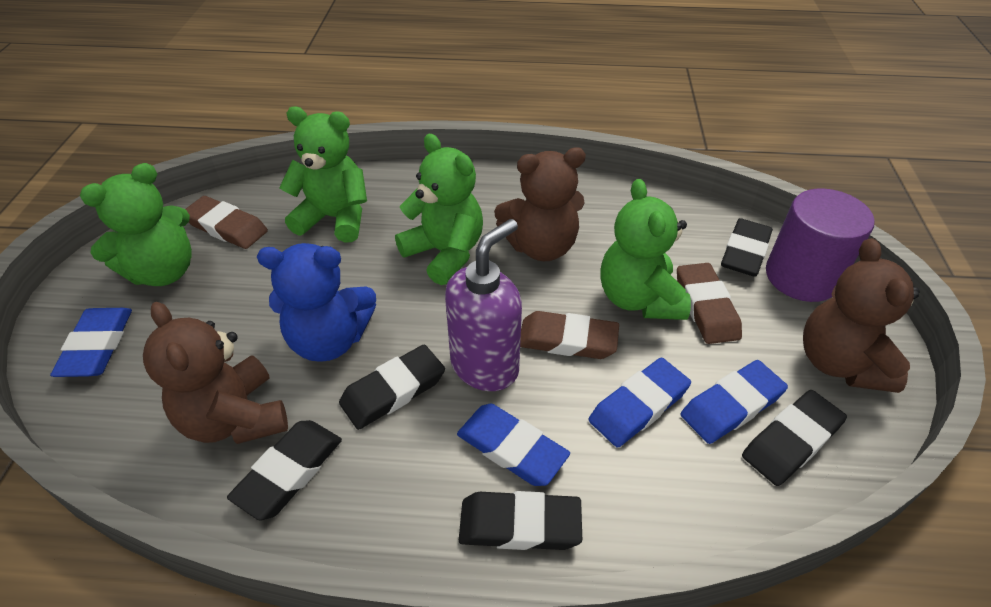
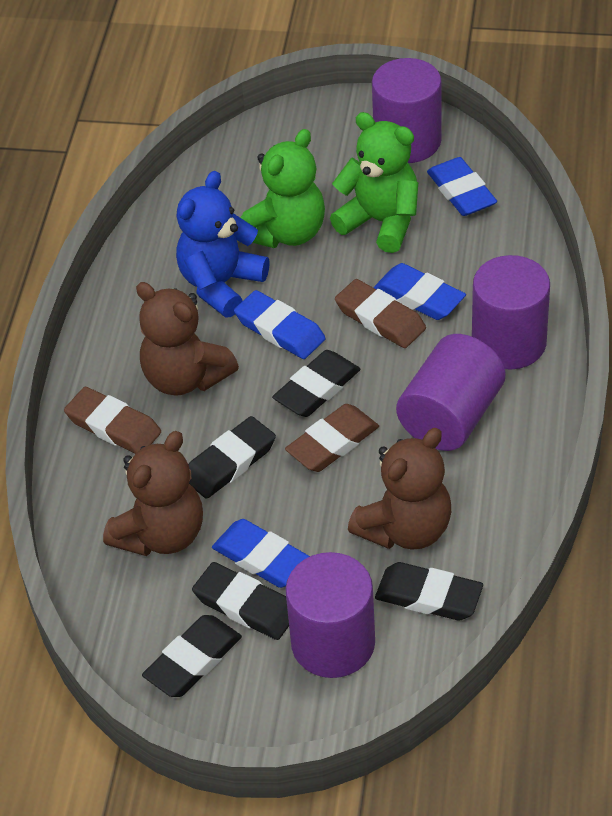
green teddy bear: [80,163,192,286] [279,107,367,242] [395,134,483,285] [600,179,691,320] = 4 -> [240,129,325,248] [330,112,418,253] = 2
purple cylinder: [766,188,875,302] = 1 -> [286,552,375,678] [372,58,442,163] [396,334,506,451] [472,255,550,370] = 4
purple soap dispenser: [445,219,522,391] = 1 -> none = 0

